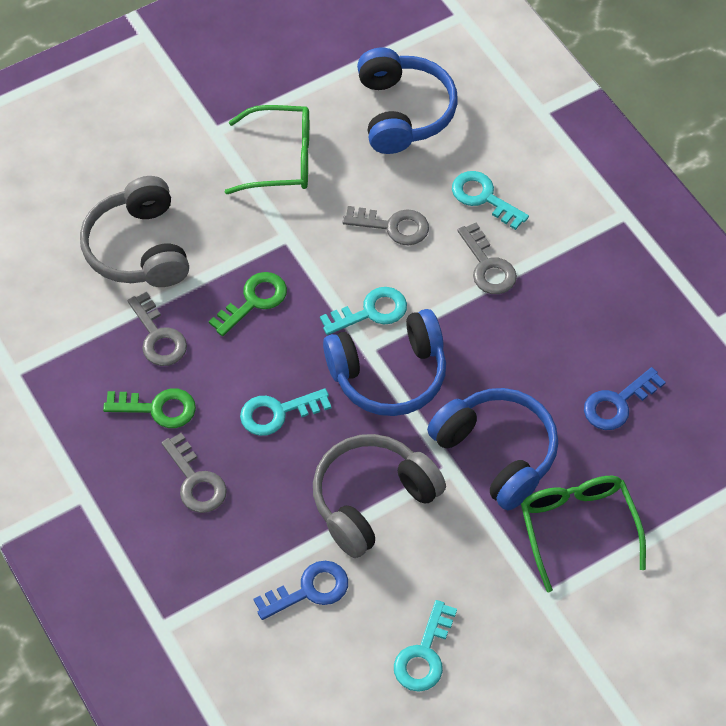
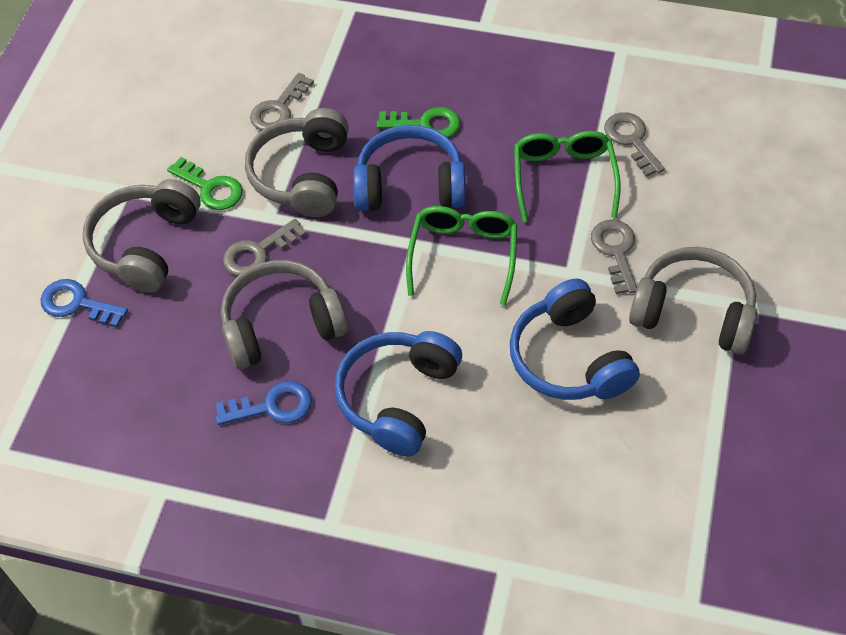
grey headphones: [80,176,189,287] [313,434,446,558] = 2 -> [83,179,201,292] [221,260,348,370] [245,108,349,217] [629,247,757,354] = 4
turquoise key: [240,388,331,436] [320,287,407,335] [394,600,457,692] [452,171,529,230] = 4 -> none = 0

